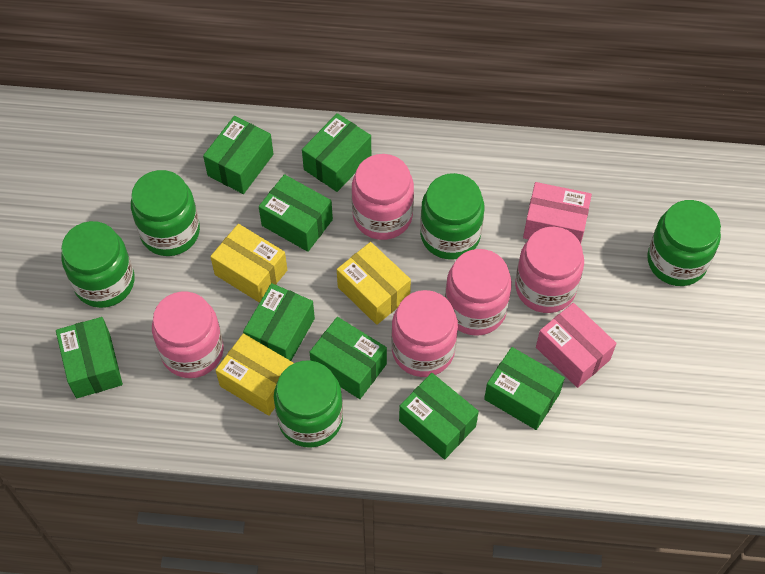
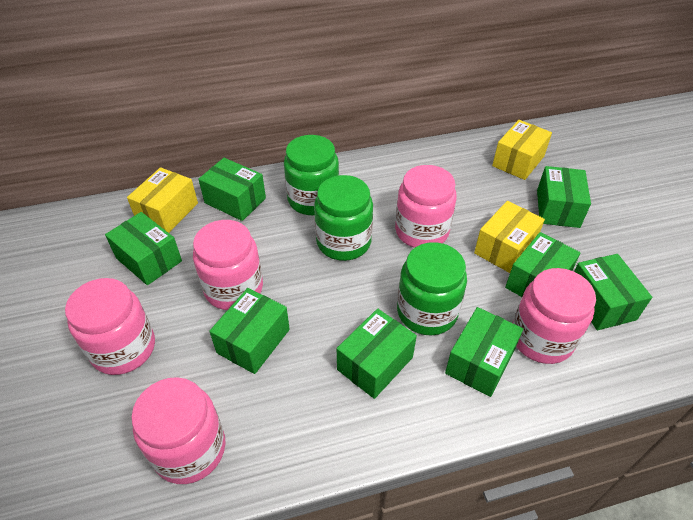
green jar: [61,221,135,308] [131,170,200,256] [274,361,343,448] [420,173,484,260] [647,200,721,286] = 5 -> [284,135,339,215] [314,175,373,261] [397,242,467,336] = 3
pink box: [523,182,592,244] [536,303,617,388] = 2 -> none = 0

